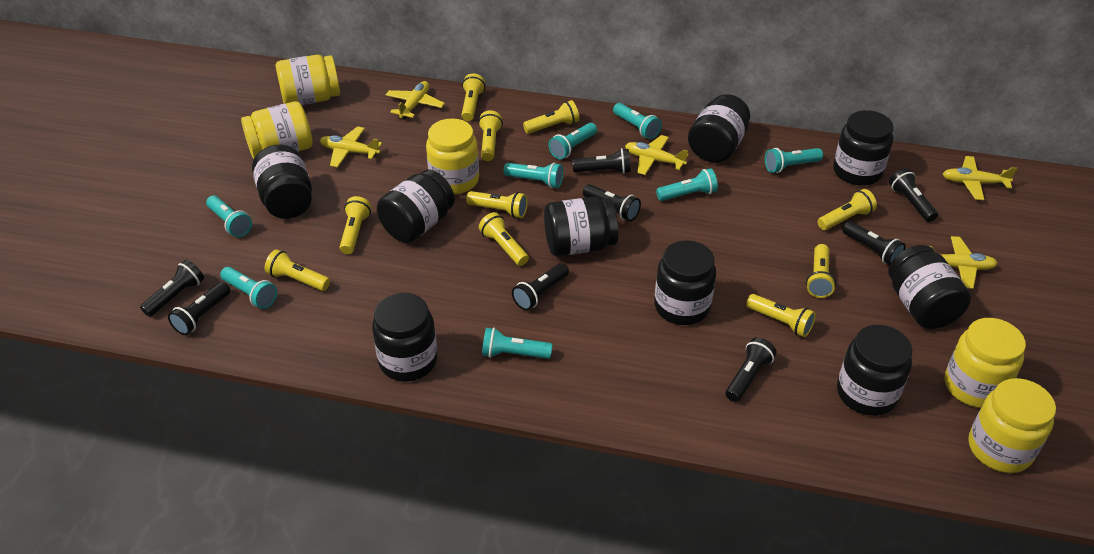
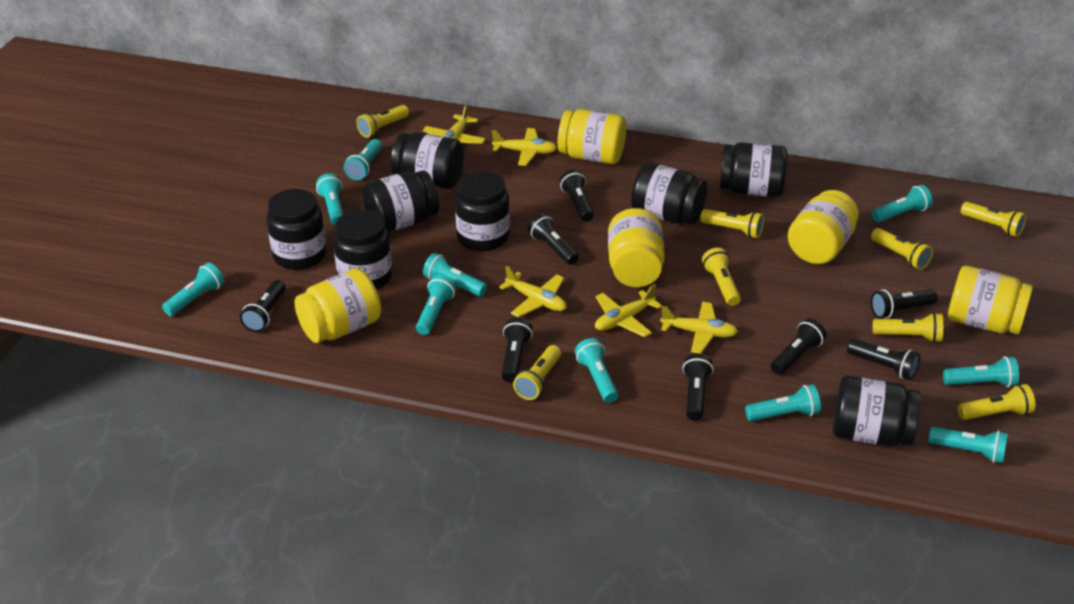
black jar: [252,145,312,219] [372,293,438,381] [377,170,455,243] [544,197,619,256] [654,240,716,325] [688,94,750,163] [833,110,894,186] [837,325,913,416] [888,245,971,329] = 9 -> [267,189,326,270] [333,209,392,290] [362,171,439,232] [391,132,464,189] [455,172,510,251] [631,162,707,225] [720,142,787,197] [833,376,921,447] = 8
turquoise flashlight: [206,196,252,237] [220,267,277,309] [482,328,552,359] [504,163,563,188] [548,123,597,159] [613,103,662,139] [656,168,718,201] [765,148,823,173] = 8 -> [162,263,224,316] [316,174,344,225] [344,139,382,180] [416,275,456,335] [423,253,487,296] [575,338,618,403] [745,384,821,421] [872,185,933,223] [928,427,1008,463] [943,356,1019,387] = 10
yellow flashlight: [265,249,330,291] [339,196,371,254] [461,73,485,121] [466,191,528,218] [478,110,503,161] [479,212,529,266] [523,100,579,134] [746,294,816,337] [806,244,836,298] [818,189,877,230] = 10 -> [356,105,409,138] [513,345,561,400] [700,209,764,238] [702,248,741,306] [871,228,933,270] [873,313,943,342] [958,384,1035,420] [961,202,1026,237] = 8

